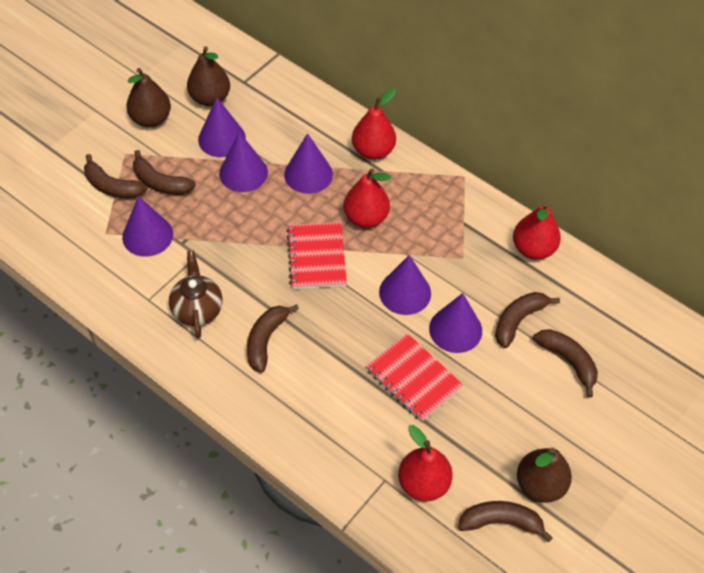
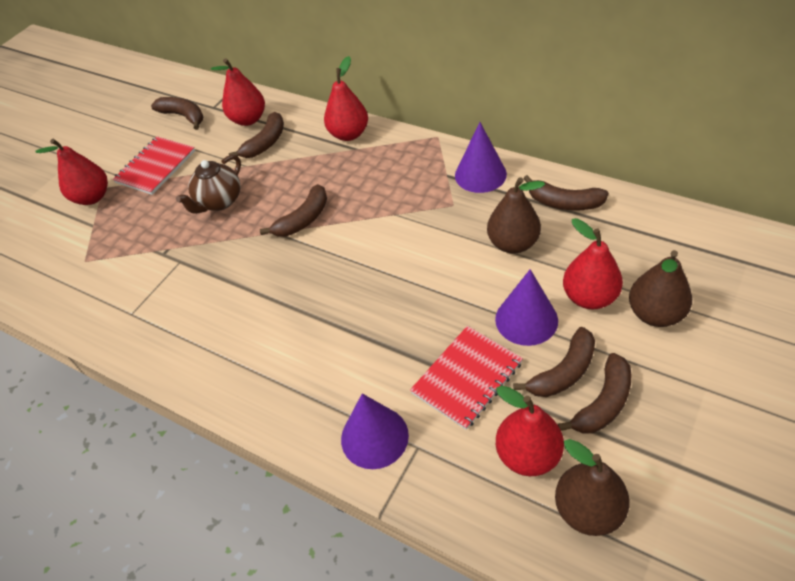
purple cone: [122,196,173,257] [198,97,246,157] [219,132,268,192] [284,133,333,194] [379,255,431,315] [429,293,482,353] = 6 -> [341,393,409,469] [455,122,507,193] [495,269,558,346] = 3
red pear: [344,168,391,228] [352,88,396,160] [398,425,453,501] [513,202,561,260] = 4 -> [36,139,108,205] [211,58,265,126] [324,56,368,141] [496,386,564,476] [563,218,623,309] = 5

